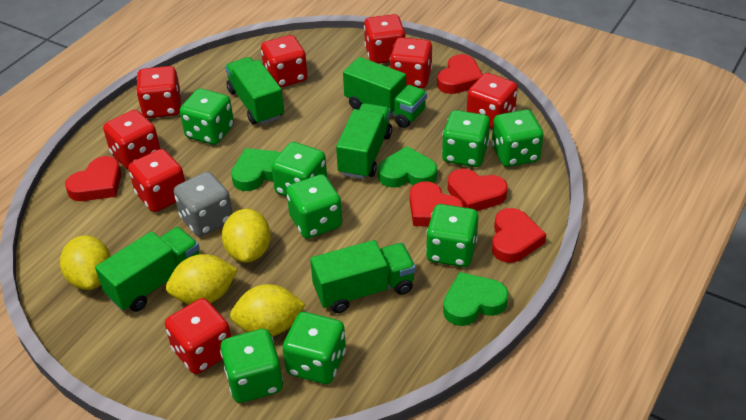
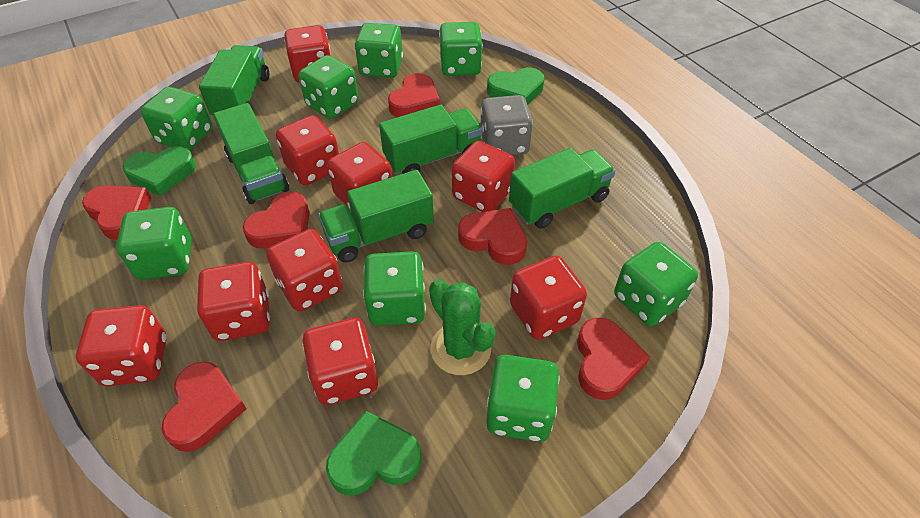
green cactus: none = 0 -> [429,279,496,375] = 1
red dice: [103,110,160,169] [128,149,185,212] [136,66,181,118] [165,298,231,374] [261,35,307,87] [364,14,405,64] [390,37,432,88] [467,73,518,129] = 8 -> [76,305,167,386] [197,261,270,341] [266,229,343,312] [276,115,339,185] [284,25,331,82] [302,318,378,405] [327,142,392,210] [452,141,515,212] [510,256,587,340] = 9
red heart: [65,156,121,201] [410,181,464,227] [437,54,483,94] [448,169,508,211] [492,208,546,263] = 5 -> [82,185,151,240] [162,361,247,452] [243,192,310,249] [388,73,440,117] [458,208,527,265] [577,317,650,400] = 6
yellow lemon: [60,235,111,290] [166,254,238,305] [222,209,271,263] [230,284,306,336] = 4 -> none = 0

